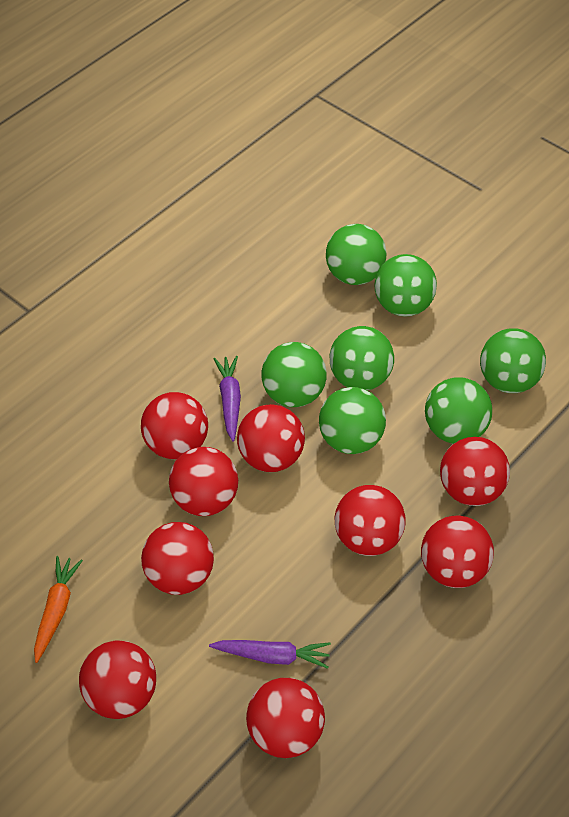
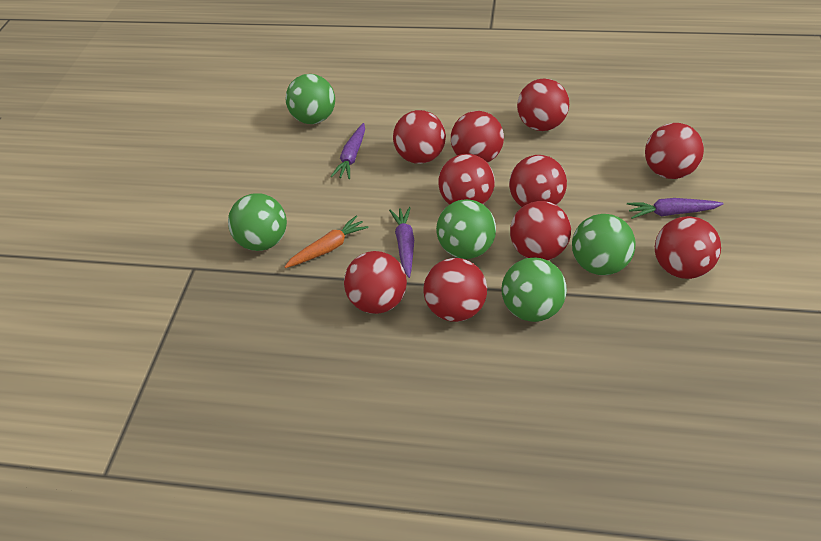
green ball: [262,342,327,407] [319,387,386,454] [326,224,387,285] [330,326,394,390] [374,254,437,317] [425,377,492,444] [480,328,546,393] = 7 -> [228,193,287,251] [286,74,335,124] [436,199,496,259] [501,257,567,322] [572,214,636,275] = 5
purple carrot: [209,640,331,669] [214,356,241,442] = 2 -> [330,123,365,179] [389,207,414,278] [627,198,724,219] = 3
red ball: [79,640,156,719] [141,392,208,459] [141,522,214,595] [169,447,238,516] [237,404,305,472] [246,678,325,758] [335,485,406,556] [421,516,494,588] [440,437,510,506] = 9 -> [344,251,407,314] [393,110,446,164] [423,258,487,322] [438,154,495,205] [451,111,504,163] [509,155,567,207] [510,201,571,260] [517,79,569,131] [645,123,704,179] [655,216,721,279] = 10

